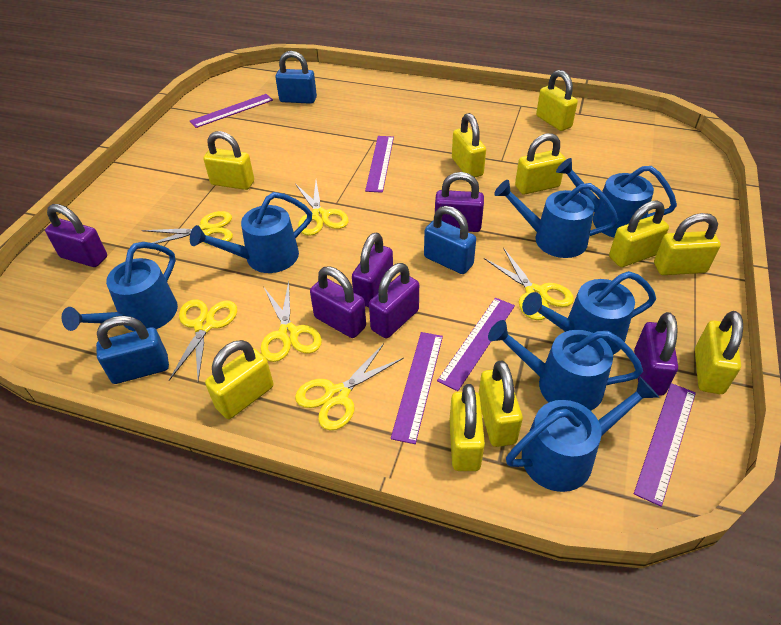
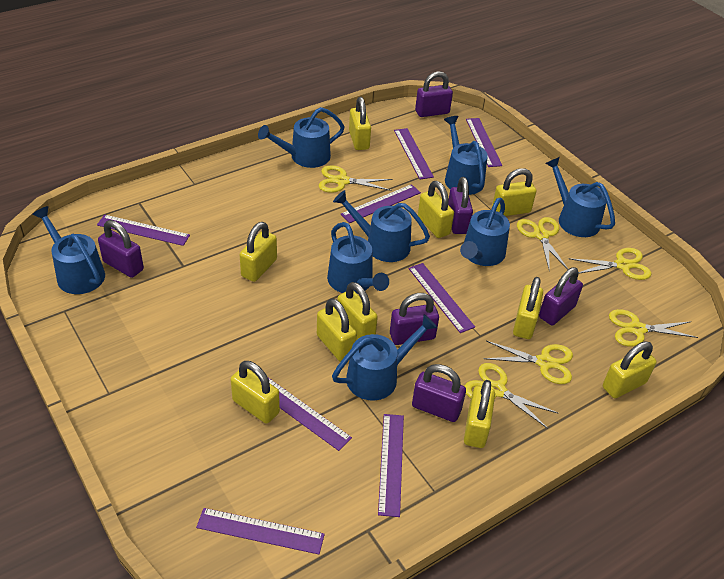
blue padlock: [96,316,169,384] [275,51,317,104] [424,206,476,274] = 3 -> none = 0
blue watering can: [61,242,178,331] [190,192,312,273] [488,320,643,411] [494,180,619,258] [506,377,659,492] [522,271,656,355] [556,158,677,237] = 7 -> [32,206,105,294] [258,107,345,168] [327,222,389,294] [332,314,437,401] [333,190,430,262] [444,116,488,195] [460,198,510,266] [545,157,615,237] = 8
purple ruler: [190,94,273,128] [365,136,394,193] [391,332,443,444] [437,298,515,391] [634,383,696,507] = 5 -> [97,215,190,246] [196,508,325,554] [268,378,352,451] [341,184,421,223] [378,414,404,517] [394,128,434,179] [408,263,475,333] [466,118,502,167] = 8

